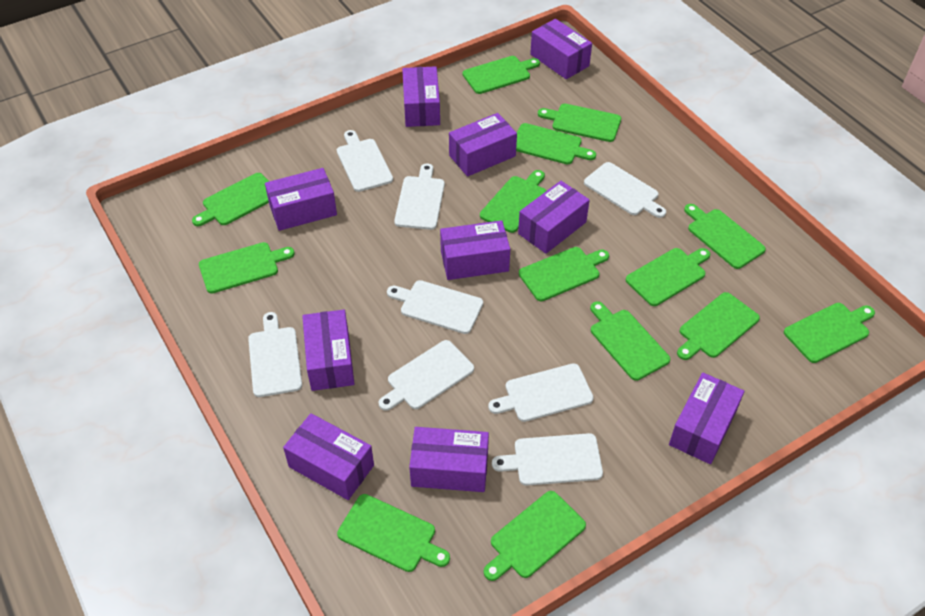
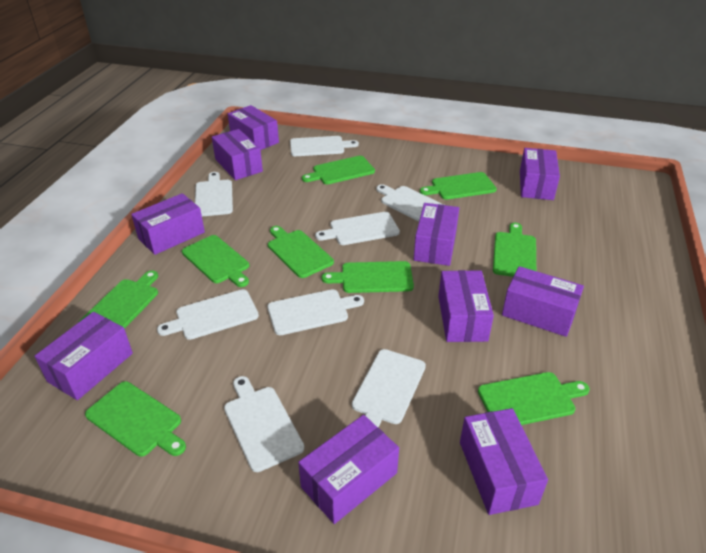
green cutting board: [192,173,269,226] [199,242,295,294] [337,494,450,572] [463,56,540,94] [480,170,547,233] [484,491,586,581] [516,123,596,164] [519,247,609,301] [538,104,621,142] [590,301,670,381] [626,248,710,306] [677,292,760,360] [684,204,766,269] [784,303,875,363] = 14 -> [78,270,158,329] [85,381,186,457] [182,235,249,287] [268,226,334,278] [302,156,375,184] [322,261,414,293] [420,172,497,200] [478,372,590,425] [493,223,536,277] = 9

